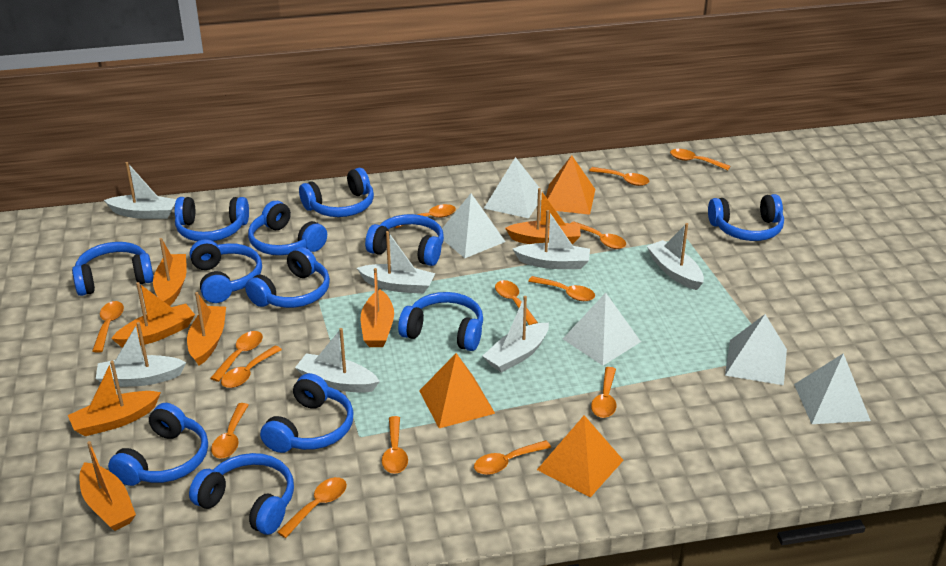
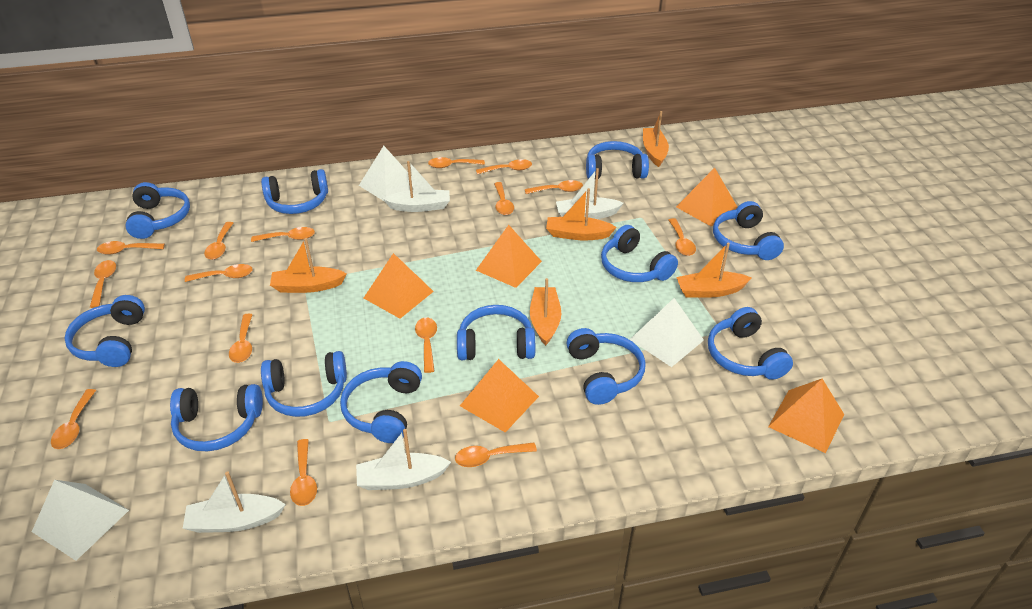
orange boat: [68,361,161,436] [80,441,136,531] [111,282,195,348] [153,238,187,306] [187,292,226,366] [361,268,394,347] [505,188,580,245] = 7 -> [270,238,347,293] [530,278,561,346] [546,188,617,240] [643,111,669,167] [676,242,751,298] = 5
orange pyramid: [419,353,495,428] [537,415,624,498] [546,155,595,215] = 3 -> [364,253,434,319] [460,359,539,432] [476,225,542,288] [676,168,737,226] [768,379,844,453] = 5
orange spoon: [92,301,124,352] [211,331,263,382] [211,403,248,459] [221,346,282,388] [277,477,347,538] [382,416,408,474] [395,204,456,228] [474,440,551,475] [495,280,538,325] [528,276,595,301] [570,222,626,249] [589,167,649,186] [591,367,616,418] [670,149,730,170] = 14 -> [51,389,96,449] [90,260,116,308] [97,241,165,255] [185,264,253,282] [204,222,233,260] [229,314,253,363] [251,227,315,242] [290,439,317,506] [415,317,437,373] [428,157,485,168] [455,442,537,467] [476,159,532,174] [494,182,514,215] [525,180,583,194] [669,218,696,256] = 15
white boat: [96,322,186,387] [104,162,176,219] [295,328,380,393] [357,231,435,294] [483,296,549,373] [513,210,590,269] [647,223,704,290] = 7 -> [183,471,286,533] [356,429,451,490] [383,161,450,212] [556,168,624,219] = 4
white pyramid: [437,193,506,258] [484,157,545,218] [563,293,641,366] [725,314,787,385] [794,353,871,424] = 5 -> [32,480,129,561] [359,146,413,202] [630,298,704,367] = 3

